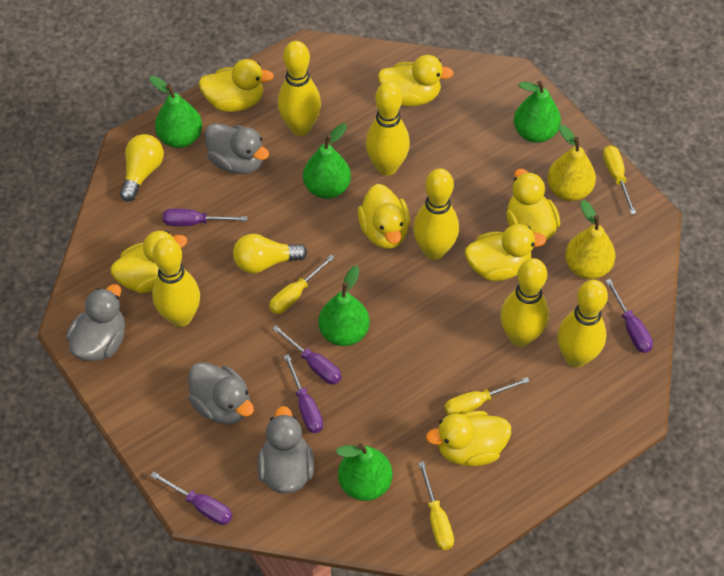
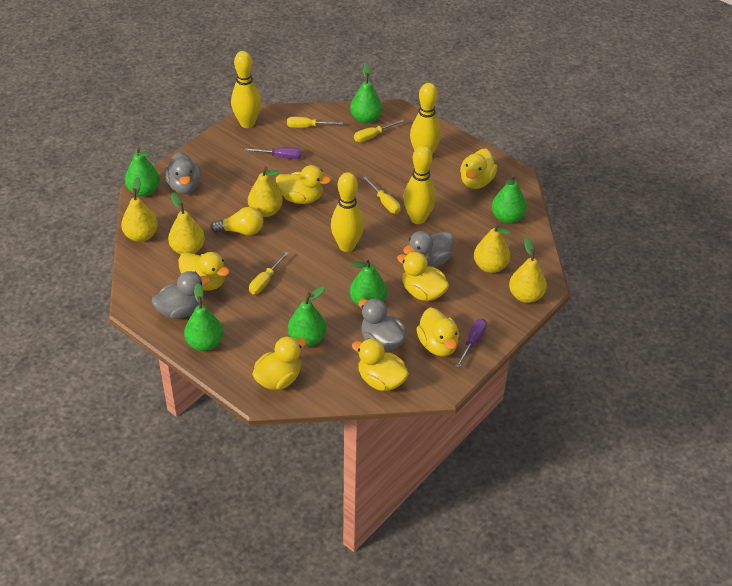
green pear: [150,75,202,148] [303,123,351,199] [318,266,370,346] [336,443,392,501] [514,81,561,143] = 5 -> [125,147,160,196] [184,283,223,351] [288,286,326,347] [350,63,382,124] [350,258,387,307] [492,174,527,224] = 6
purple screwdriver: [150,471,232,525] [163,208,247,226] [272,325,342,384] [284,354,323,433] [605,279,653,353] = 5 -> [244,147,302,159] [455,319,487,368] = 2
yellow bowling pin: [152,238,200,327] [278,41,321,136] [365,82,410,176] [413,168,459,260] [500,258,549,347] [557,280,608,367] = 6 -> [231,51,261,128] [331,172,364,252] [403,145,436,224] [410,83,441,155] = 4
yellow light bulb: [120,134,164,202] [233,234,307,273] = 2 -> [210,207,263,235] = 1
yellow pear: [547,125,596,201] [565,200,616,279] = 2 -> [121,177,158,242] [168,193,205,254] [248,166,283,217] [474,223,511,273] [509,237,547,303] = 5

